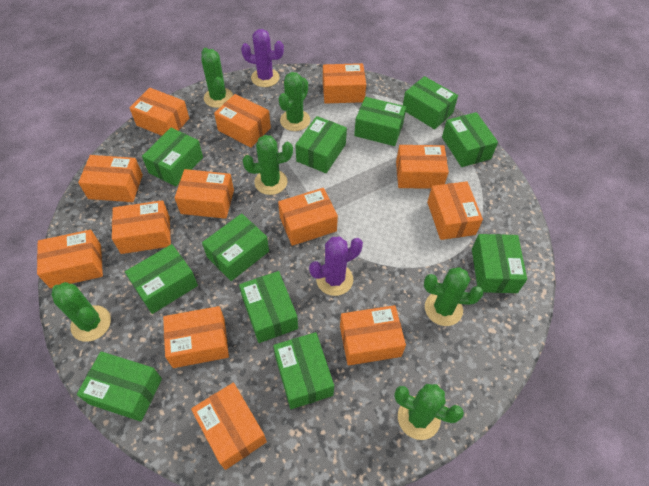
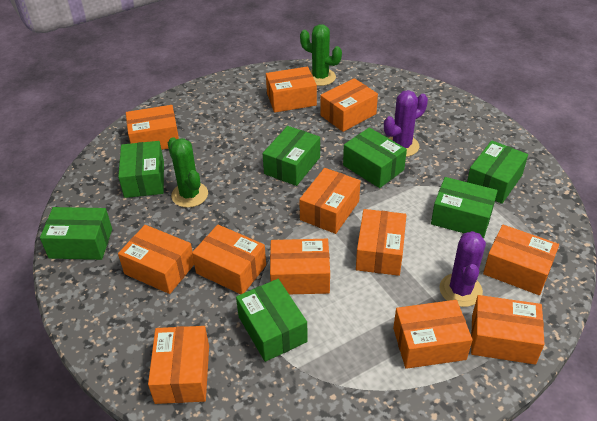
green box: [77,351,162,421] [125,244,198,314] [142,128,203,186] [202,213,269,281] [239,271,298,343] [273,332,334,409] [296,116,347,173] [354,97,406,146] [403,76,458,129] [442,112,498,167] [472,234,527,293] = 11 -> [40,207,112,260] [118,141,164,198] [236,279,308,362] [262,126,320,186] [343,127,407,188] [431,177,497,238] [467,140,528,204] = 7
green cactus: [51,282,111,342] [201,48,233,108] [242,135,293,195] [279,72,310,131] [394,384,464,440] [424,267,483,326] = 6 -> [168,137,208,208] [300,24,342,86] = 2
orange box: [37,230,103,288] [78,155,143,202] [112,200,171,254] [130,88,189,136] [163,306,229,368] [175,169,234,219] [191,383,267,470] [214,94,271,148] [278,188,338,246] [323,63,366,104] [340,305,406,366] [396,145,449,189] [427,181,483,240] = 13 -> [118,225,194,294] [126,105,179,150] [148,326,209,404] [192,225,266,294] [266,66,317,113] [270,239,330,294] [299,168,360,234] [320,78,378,132] [356,209,406,276] [393,300,473,369] [471,295,545,365] [483,225,559,295] = 12

